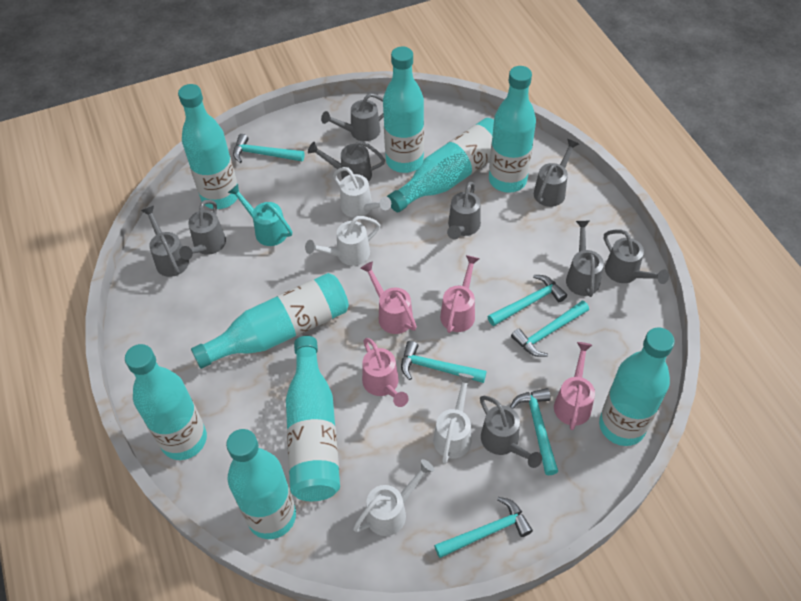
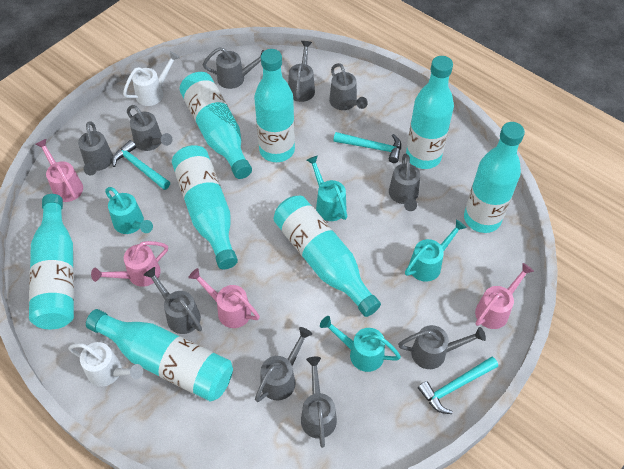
grey watering can: [141,206,189,277] [179,200,226,260] [308,141,385,182] [321,93,384,141] [447,181,481,239] [480,396,542,468] [534,139,579,207] [566,221,604,297] [604,230,669,284] = 9 -> [78,121,113,175] [127,105,172,151] [144,267,202,334] [203,47,265,89] [255,327,312,402] [288,41,315,102] [301,357,337,448] [329,63,368,110] [389,154,420,211] [398,325,486,369] = 10
turquoise bottle: [125,344,207,460] [178,84,237,209] [191,273,349,369] [226,429,296,539] [286,336,340,501] [383,46,424,173] [387,118,494,212] [489,66,536,193] [599,328,675,446] = 9 -> [29,194,74,329] [86,309,233,402] [172,145,238,269] [180,72,252,179] [254,49,295,162] [274,196,381,317] [406,56,454,169] [464,122,525,233] = 8
turquoise hammer: [233,134,305,163] [401,341,487,383] [434,497,533,558] [488,275,567,326] [510,388,558,475] [511,300,589,357] = 6 -> [112,140,170,190] [333,132,401,163] [418,357,498,414] = 3
turquoise watering can: [228,184,292,246] = 1 -> [105,187,153,234] [307,155,347,221] [320,316,401,372] [405,219,467,282] = 4
white watering can: [305,216,380,266] [333,167,391,218] [353,459,434,536] [433,373,474,464] = 4 -> [68,342,143,387] [123,51,180,106] = 2

